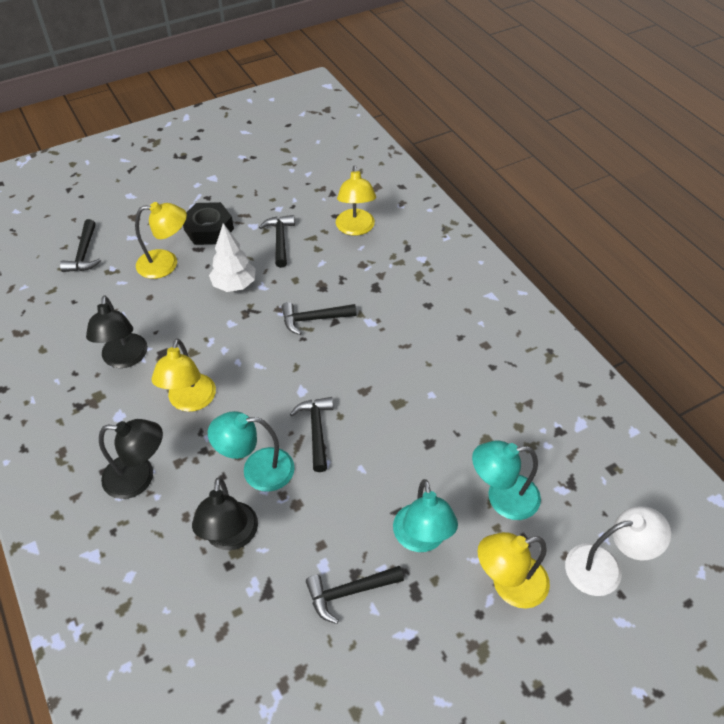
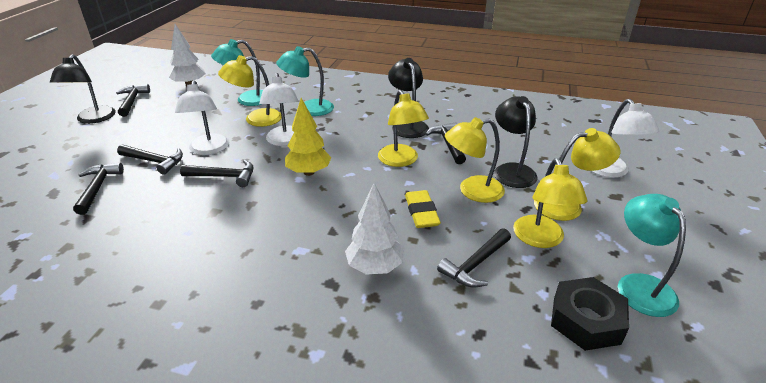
black hammer: [60,219,101,272] [259,215,295,268] [282,302,357,335] [290,397,334,472] [306,566,404,624] = 5 -> [73,163,124,215] [116,84,150,117] [117,144,183,175] [180,160,254,187] [425,122,466,164] [437,228,511,287] = 6
white lamp: [565,506,671,596] = 1 -> [175,80,229,155] [259,73,299,146] [592,99,659,178] = 3
white tree: [209,223,256,292] = 1 -> [169,24,206,87] [345,183,404,275] = 2
yellow eraser: none = 0 -> [405,190,441,228] = 1
yellow lamp: [135,202,187,279] [151,338,216,412] [336,166,376,236] [478,532,550,608] = 4 -> [218,55,282,127] [378,90,429,167] [445,117,505,203] [513,158,588,248] [534,128,620,221] = 5
yellow tree: none = 0 -> [285,98,332,176] = 1

